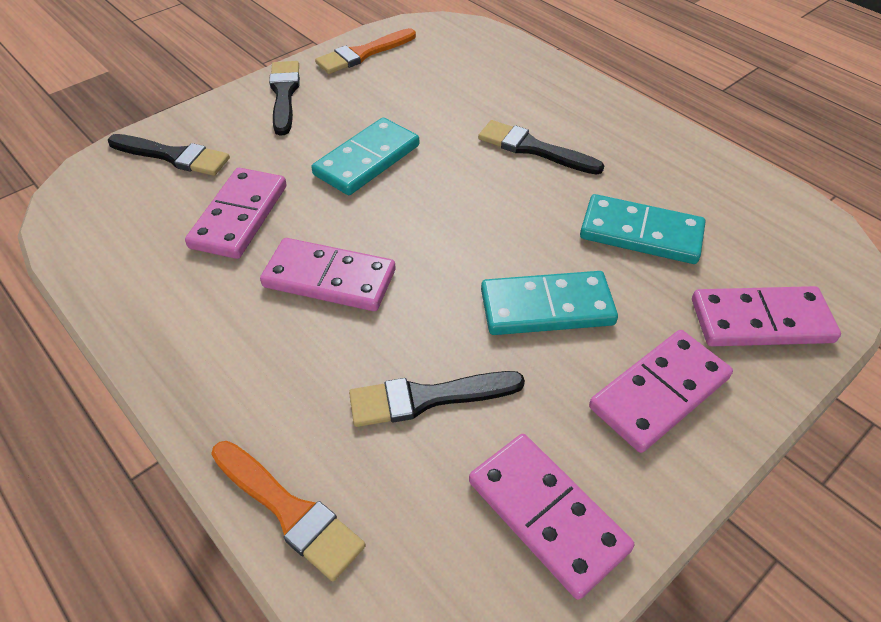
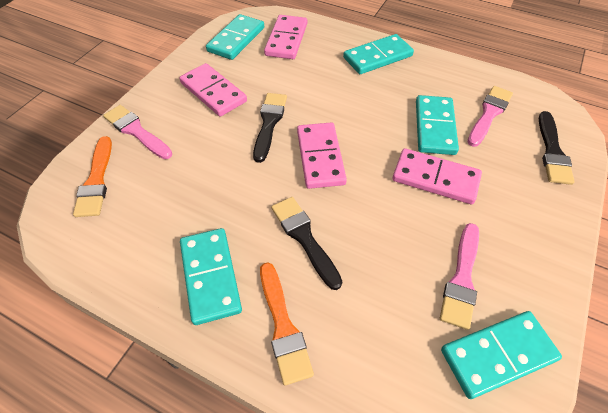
black brush: [108,134,230,176] [269,61,300,136] [349,371,525,427] [478,120,604,175] = 4 -> [253,93,287,163] [271,197,342,290] [539,111,575,185] = 3
pink brush: none = 0 -> [103,105,172,159] [440,223,479,330] [467,86,513,147] = 3
pink domino: [185,168,286,259] [260,238,396,311] [469,434,634,600] [589,330,733,453] [692,286,841,346] = 5 -> [179,63,247,117] [264,15,307,59] [297,122,347,189] [392,148,482,204] = 4
turquoise domino: [311,118,419,195] [481,271,618,335] [580,194,705,264] = 3 -> [180,228,242,325] [206,14,264,60] [343,34,414,74] [416,95,459,155] [441,311,562,399] = 5

